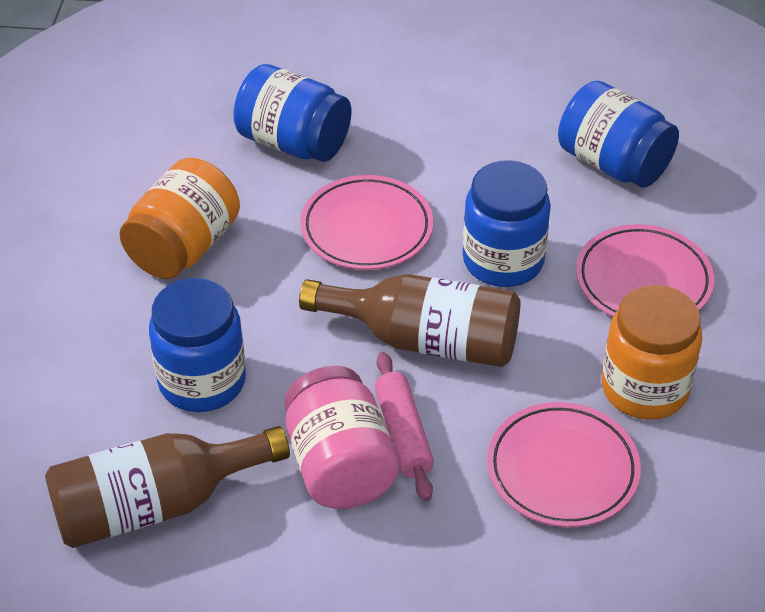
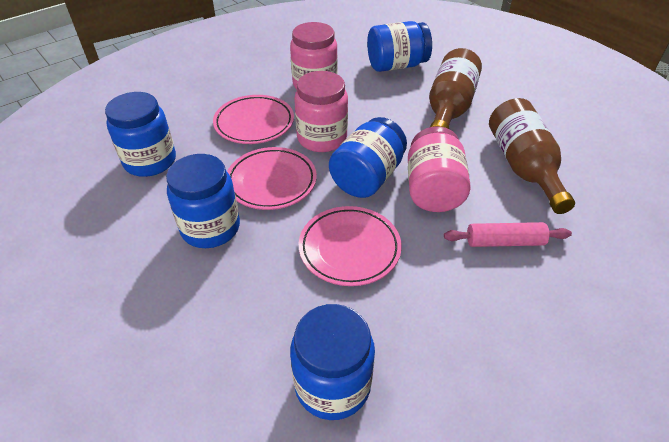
blue jar: [149,278,246,412] [233,64,351,162] [463,160,551,287] [558,81,679,188] = 4 -> [105,92,176,177] [166,154,240,248] [290,304,375,420] [329,117,407,198] [367,21,432,72] = 5
orange jar: [119,158,240,279] [602,285,702,420] = 2 -> none = 0
pink jar: [284,366,399,509] = 1 -> [290,22,337,89] [294,71,348,152] [408,127,471,212] = 3

